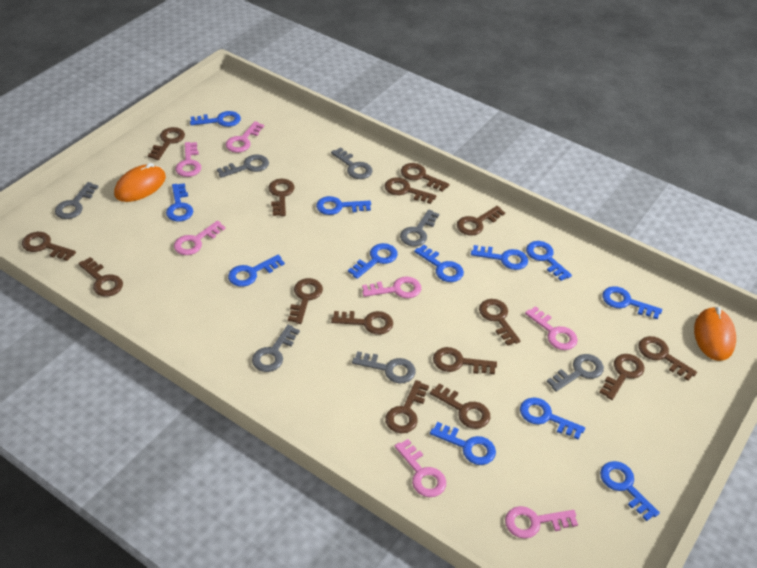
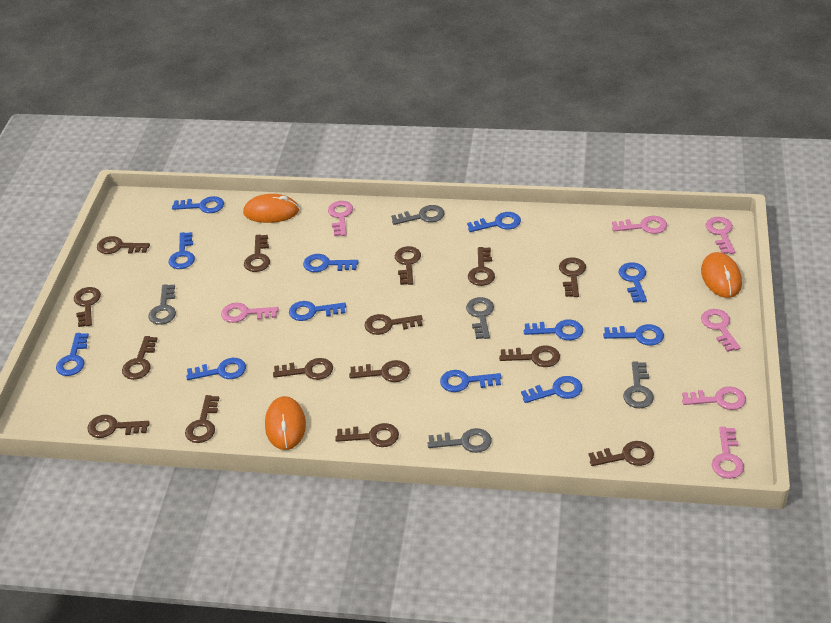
grey key: [55,182,98,219] [217,154,269,178] [252,325,300,372] [331,147,373,179] [352,351,416,384] [400,209,439,246] [547,354,604,392] = 7 -> [148,284,176,325] [391,205,445,225] [427,428,492,453] [466,297,494,339] [623,361,654,409] = 5
orange mouse: [114,163,166,202] [694,307,736,361] = 2 -> [243,194,299,223] [265,396,306,450] [701,252,742,298] = 3

